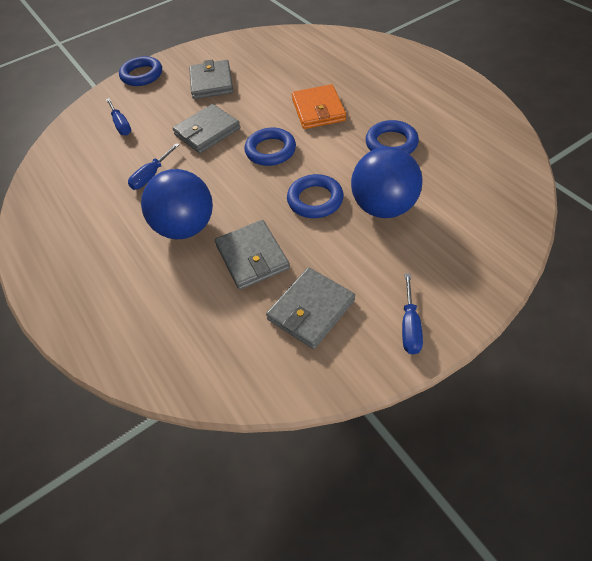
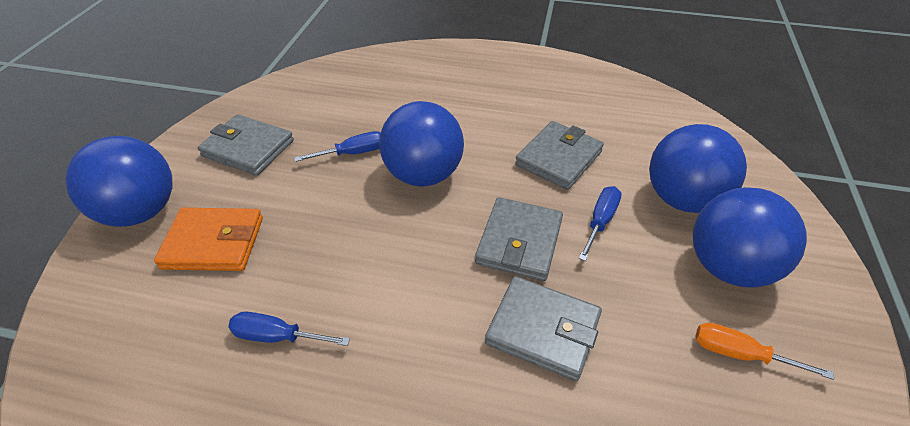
blue ball: [141,169,213,239] [351,147,423,218] = 2 -> [65,136,172,227] [379,101,464,186] [649,124,747,213] [693,187,807,287] = 4
blue ring: [119,56,162,86] [245,127,296,166] [287,174,344,218] [365,120,419,154] = 4 -> none = 0
orange screwdriver: none = 0 -> [695,323,834,380] = 1

